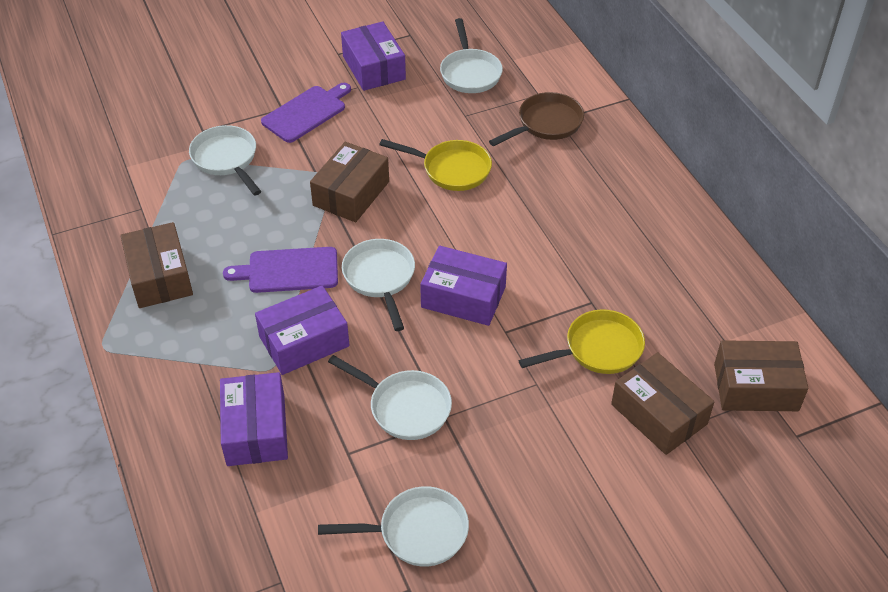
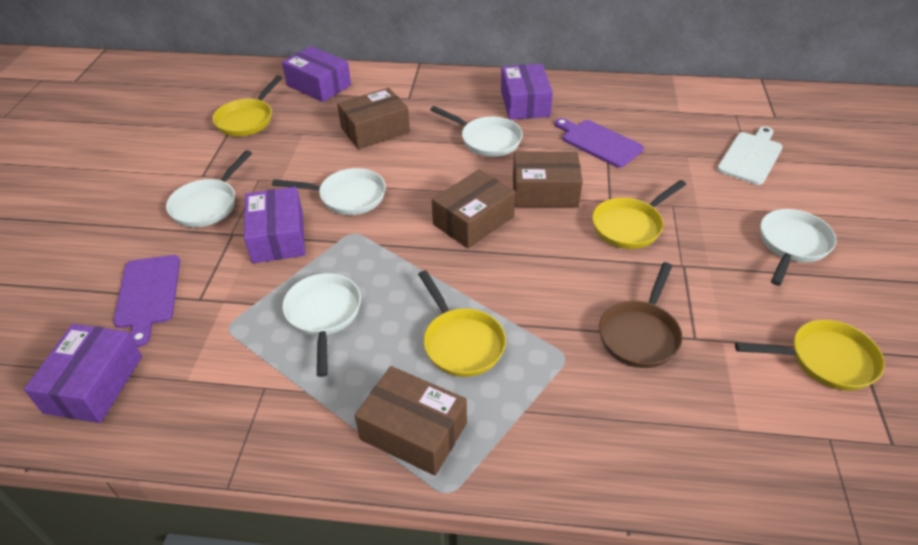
white cutting board: none = 0 -> [717,126,783,185] = 1
yellow pan: [379,139,492,191] [519,309,645,374] = 2 -> [212,75,282,137] [418,270,506,377] [592,180,686,249] [735,320,885,391] = 4

